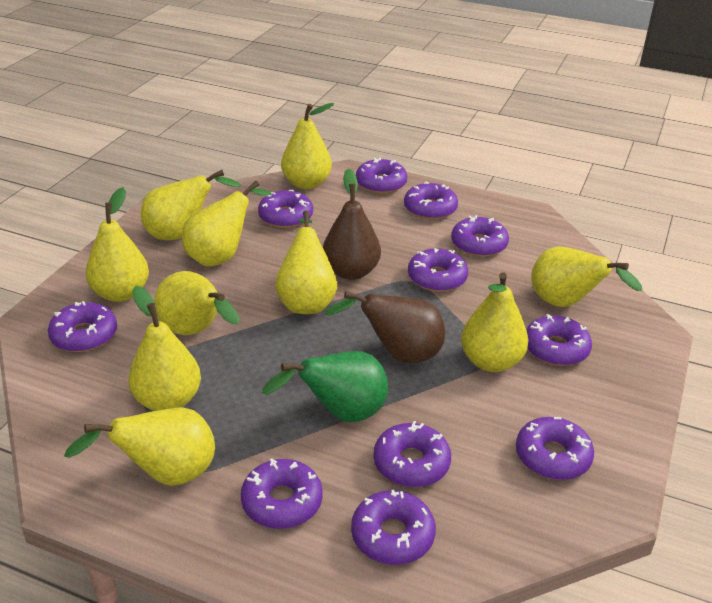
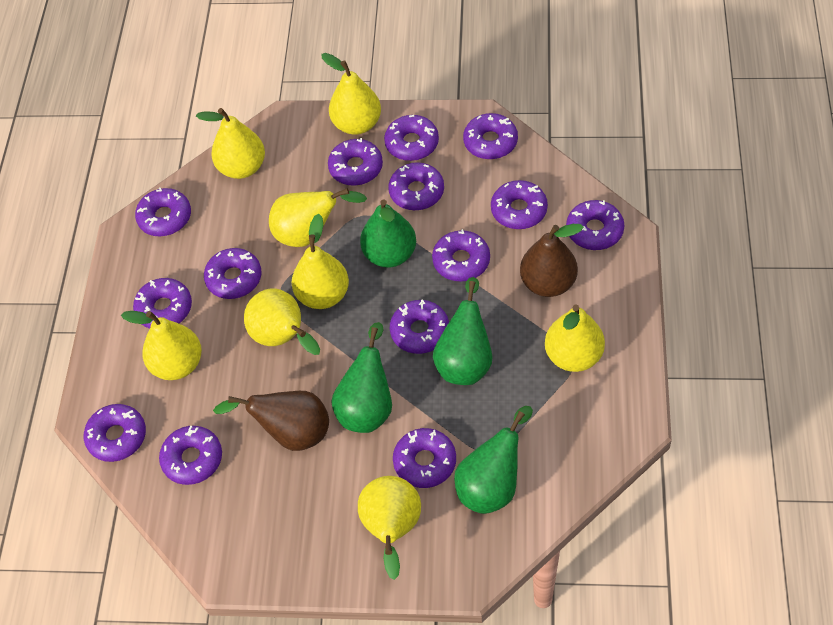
green pear: [262,351,388,422] = 1 -> [331,322,392,433] [360,199,416,268] [433,277,492,385] [454,406,533,514] = 4
purple donut: [48,301,117,352] [241,458,323,529] [258,190,313,228] [351,490,436,565] [356,158,407,194] [373,421,451,487] [404,181,458,220] [408,248,468,292] [451,215,509,257] [516,417,594,480] [526,314,592,366] = 11 -> [84,404,146,462] [133,278,192,329] [135,188,191,236] [159,426,222,485] [204,248,262,299] [328,138,383,186] [384,115,439,161] [388,162,444,210] [390,299,449,354] [393,428,456,488] [432,229,490,281] [463,113,518,159] [491,180,548,229] [566,200,624,250] = 14
yellow pear: [64,407,215,486] [85,187,149,302] [128,286,201,411] [141,170,241,240] [154,271,240,335] [182,181,271,267] [275,210,337,314] [281,103,334,189] [461,272,528,372] [531,247,642,307] = 10 -> [121,311,202,380] [196,108,265,179] [244,288,320,355] [269,188,367,247] [292,214,349,309] [321,53,381,135] [358,476,421,580] [545,305,605,372] = 8

